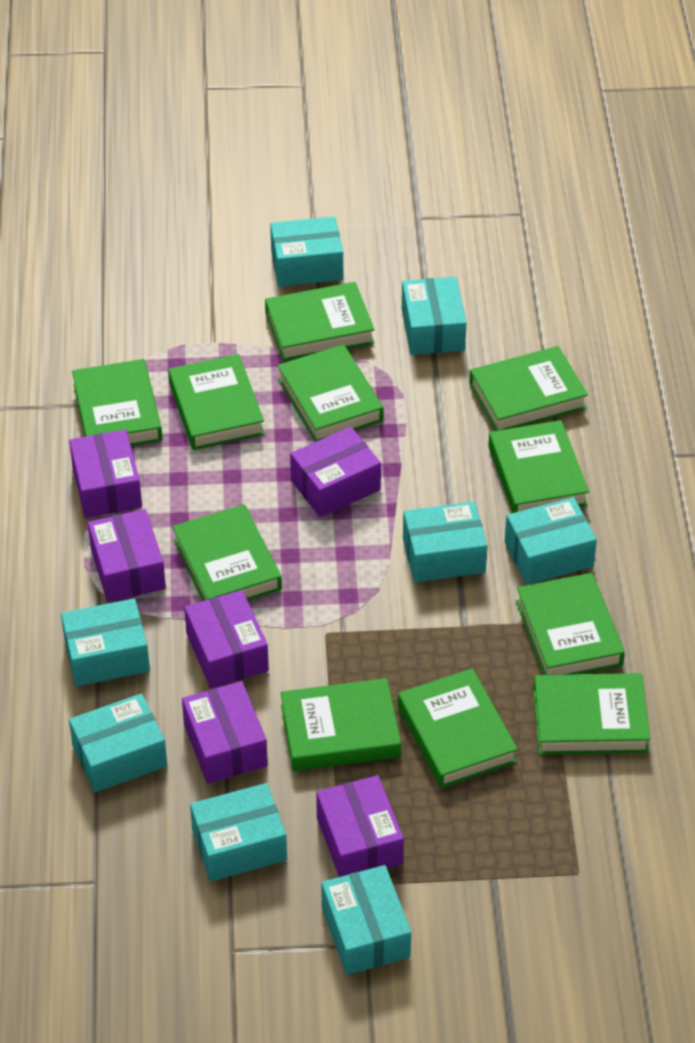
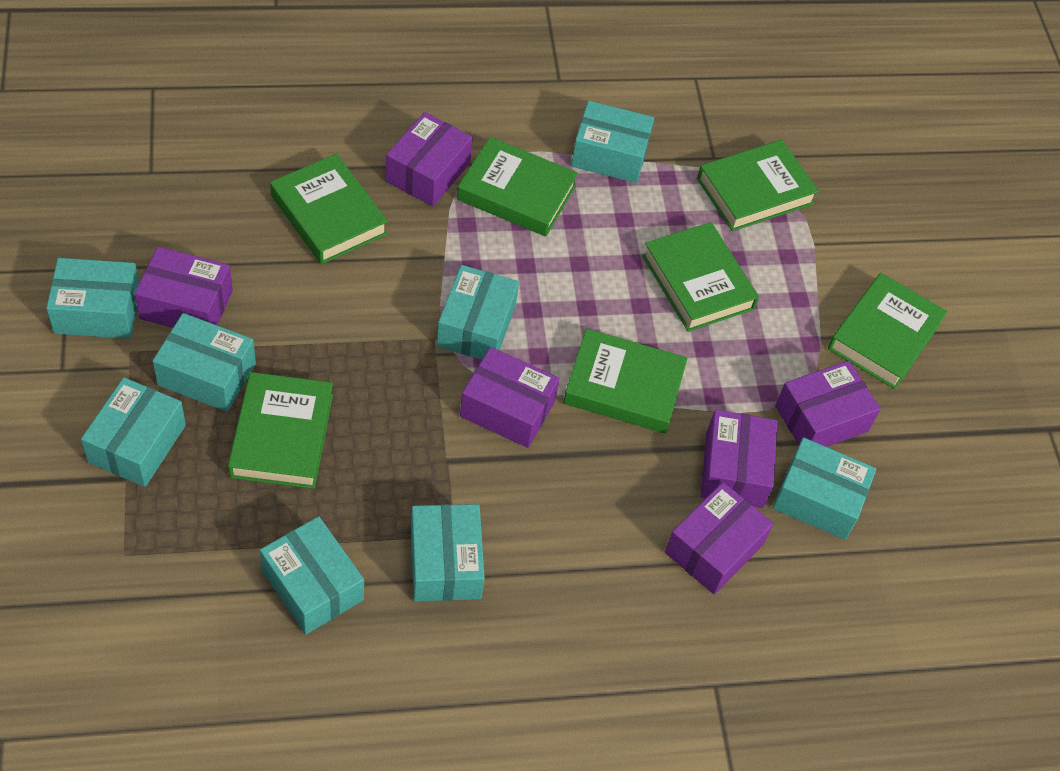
green book: [72,359,162,446] [168,354,265,450] [172,504,282,601] [265,282,375,361] [277,344,384,442] [281,678,401,771] [398,668,518,788] [469,346,588,431] [488,420,589,513] [516,573,625,675] [533,673,650,755] = 11 -> [228,372,333,489] [270,154,388,264] [457,137,578,236] [563,328,687,433] [642,222,759,332] [697,140,819,231] [828,273,947,389] = 7

